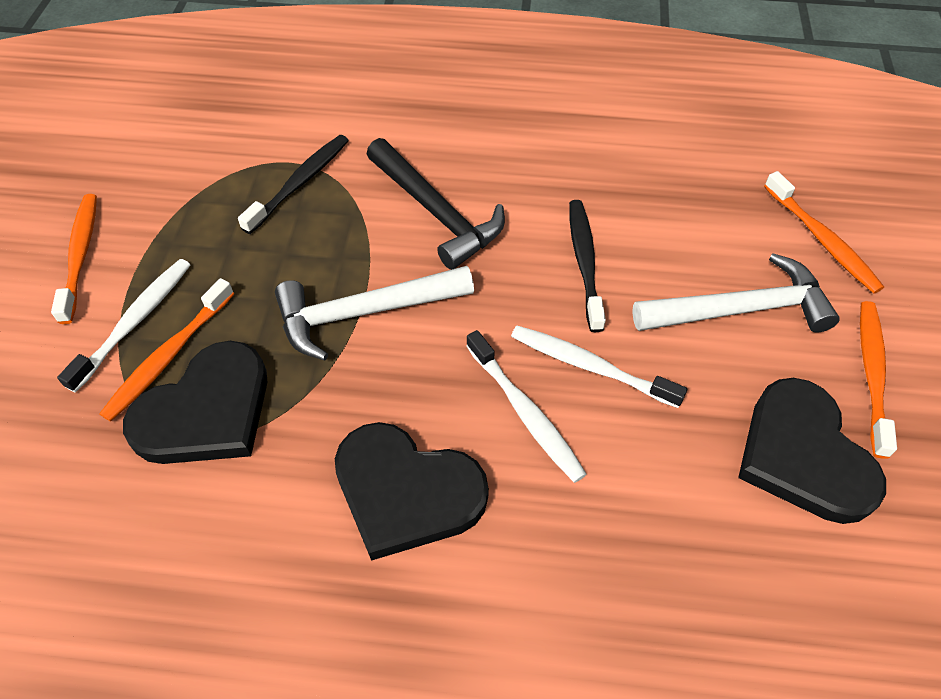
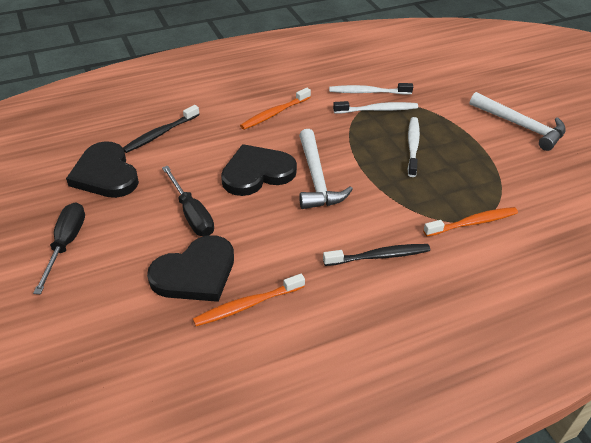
black hammer: [366,138,505,270] = 1 -> none = 0
black screwdriver: none = 0 -> [33,202,85,294] [162,166,214,236] = 2
orange toothbrush: [51,194,97,324] [99,278,234,422] [764,171,884,294] [860,301,897,459] = 4 -> [193,274,305,326] [240,88,311,130] [423,207,518,237] = 3

